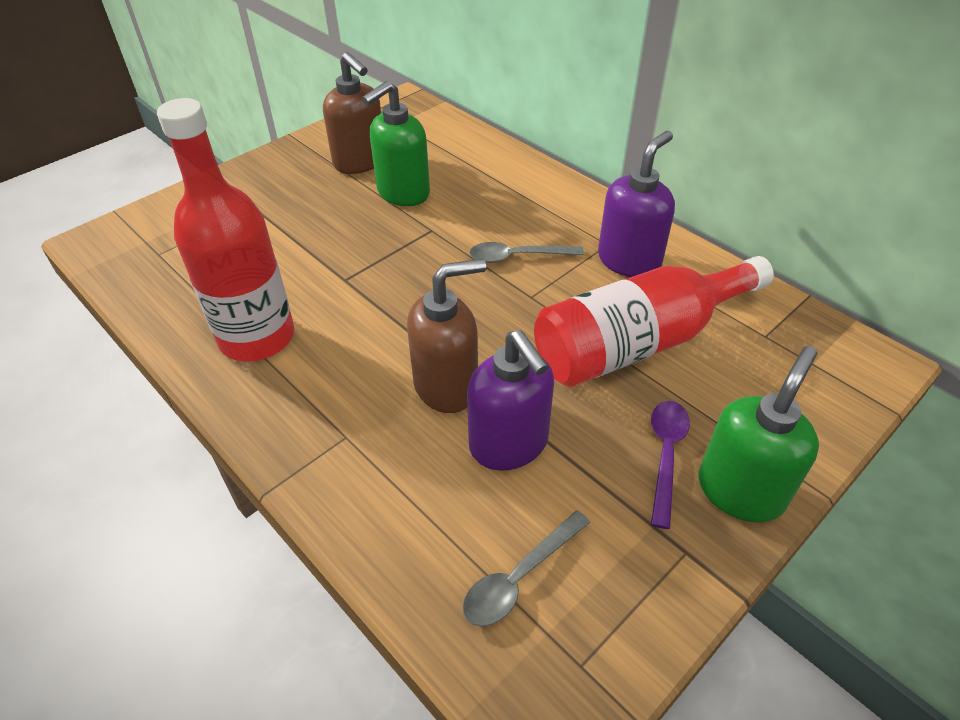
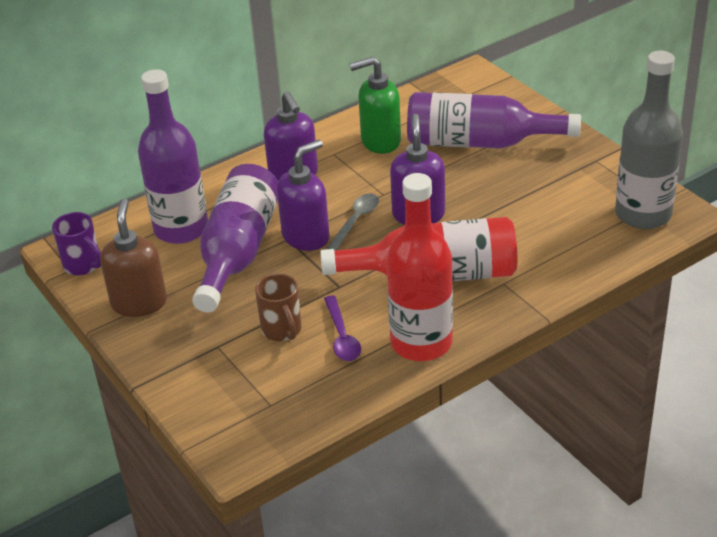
brown mug: none = 0 -> [255,274,302,341] = 1
brown soap dispenser: [323,52,381,174] [407,259,486,413] = 2 -> [100,199,167,317] = 1
green soap dispenser: [362,81,430,206] [699,346,819,523] = 2 -> [349,57,401,154] = 1
grey bottle: none = 0 -> [615,51,683,229] = 1
grey spoon: [463,511,590,626] [470,242,584,263] = 2 -> [326,193,379,251] = 1
purple bottle: none = 0 -> [138,69,208,244] [192,164,278,313] [407,92,581,149] = 3
purple mug: none = 0 -> [52,212,101,275] = 1
purple soap dispenser: [467,330,554,471] [598,131,675,277] = 2 -> [264,92,318,181] [277,140,330,251] [390,114,445,225] = 3

